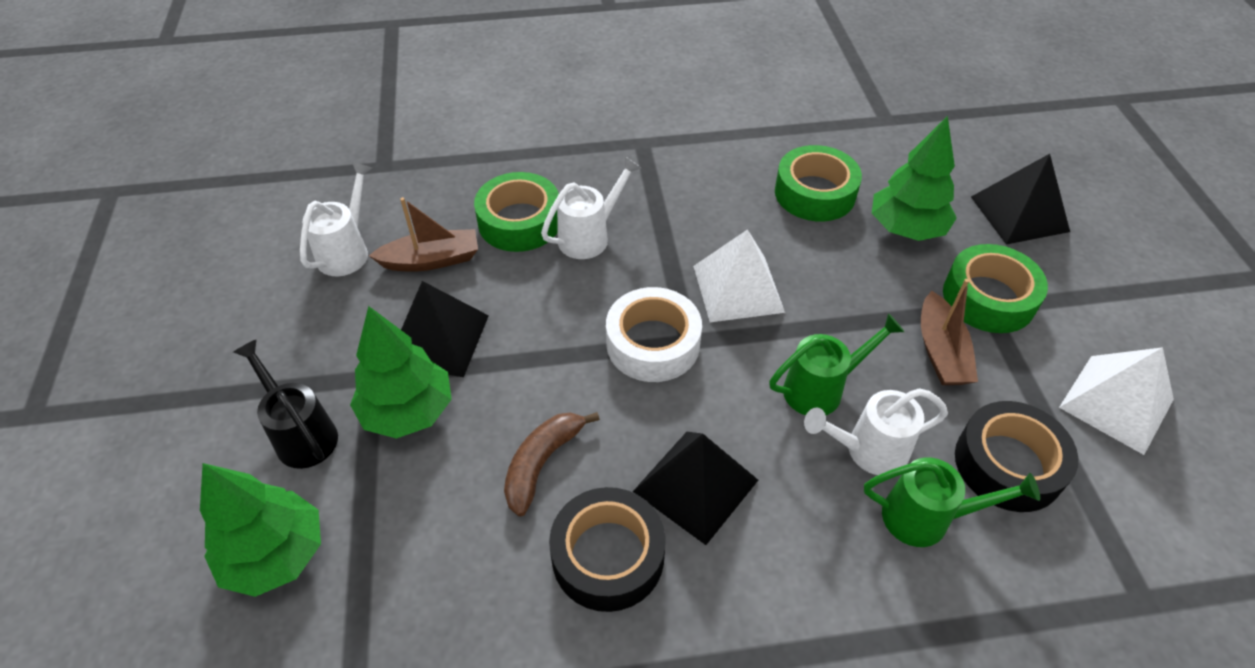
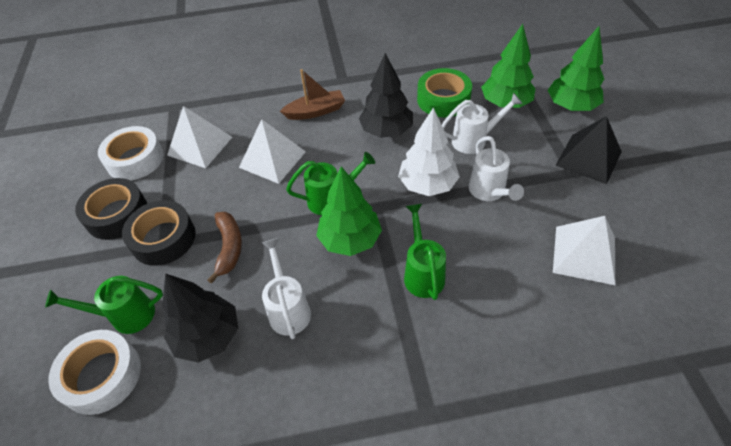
black pyramid: [401,281,489,377] [633,432,758,545] [971,154,1070,244] = 3 -> [555,116,622,184] = 1
black tree: none = 0 -> [162,273,238,363] [359,53,413,138] = 2
black watering can: [233,339,338,469] = 1 -> none = 0
brown boat: [369,197,478,272] [921,279,978,385] = 2 -> [280,69,345,120] = 1
green tape: [474,172,559,252] [775,145,862,221] [943,244,1048,333] = 3 -> [417,68,472,118] = 1
green watering can: [769,313,904,415] [864,457,1040,547] = 2 -> [45,276,163,334] [286,152,375,215] [404,204,446,300] = 3
white pyramid: [693,229,785,322] [1059,347,1174,455] = 2 -> [167,106,232,168] [239,119,306,184] [553,216,615,285] = 3
white tape: [606,287,702,382] = 1 -> [48,330,141,415] [98,126,163,180] = 2
white tree: none = 0 -> [398,107,460,196] = 1

